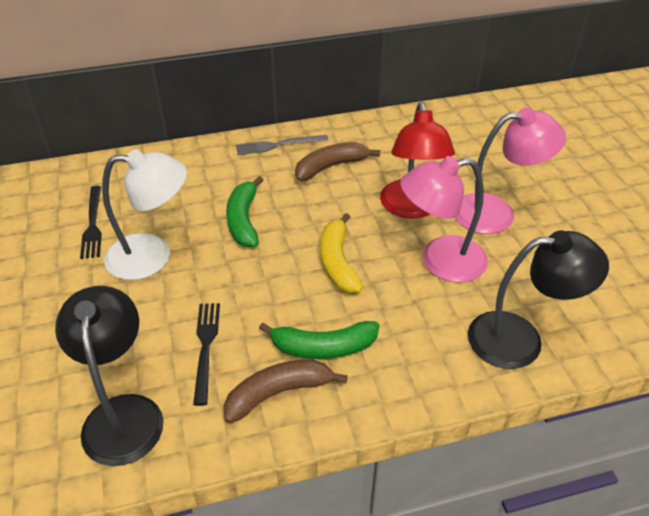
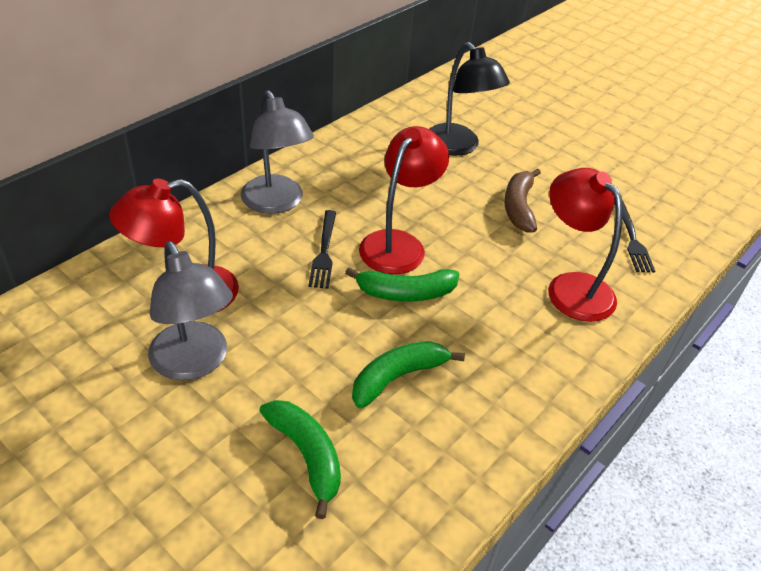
black lamp: [55,286,164,466] [468,230,609,369] = 2 -> [429,42,510,156] = 1
brown banana: [224,359,348,423] [295,142,380,181] = 2 -> [504,168,541,232] = 1
green banana: [226,176,264,247] [259,321,379,359] = 2 -> [260,400,341,519] [345,267,459,302] [352,341,465,408] = 3
grey fork: [236,135,329,155] = 1 -> none = 0
grey lamp: none = 0 -> [148,241,233,381] [241,90,314,214] = 2
pink lamp: [400,156,488,283] [455,107,566,234] = 2 -> none = 0
red lamp: [380,102,455,219] = 1 -> [109,179,239,312] [359,126,449,274] [548,168,623,322] = 3
white lamp: [102,149,187,280] = 1 -> none = 0
yellow banana: [320,213,363,293] = 1 -> none = 0

